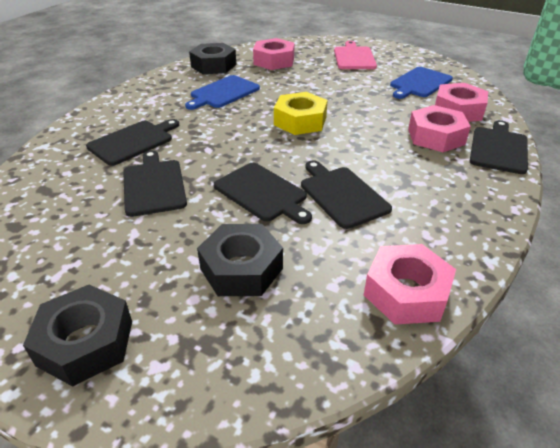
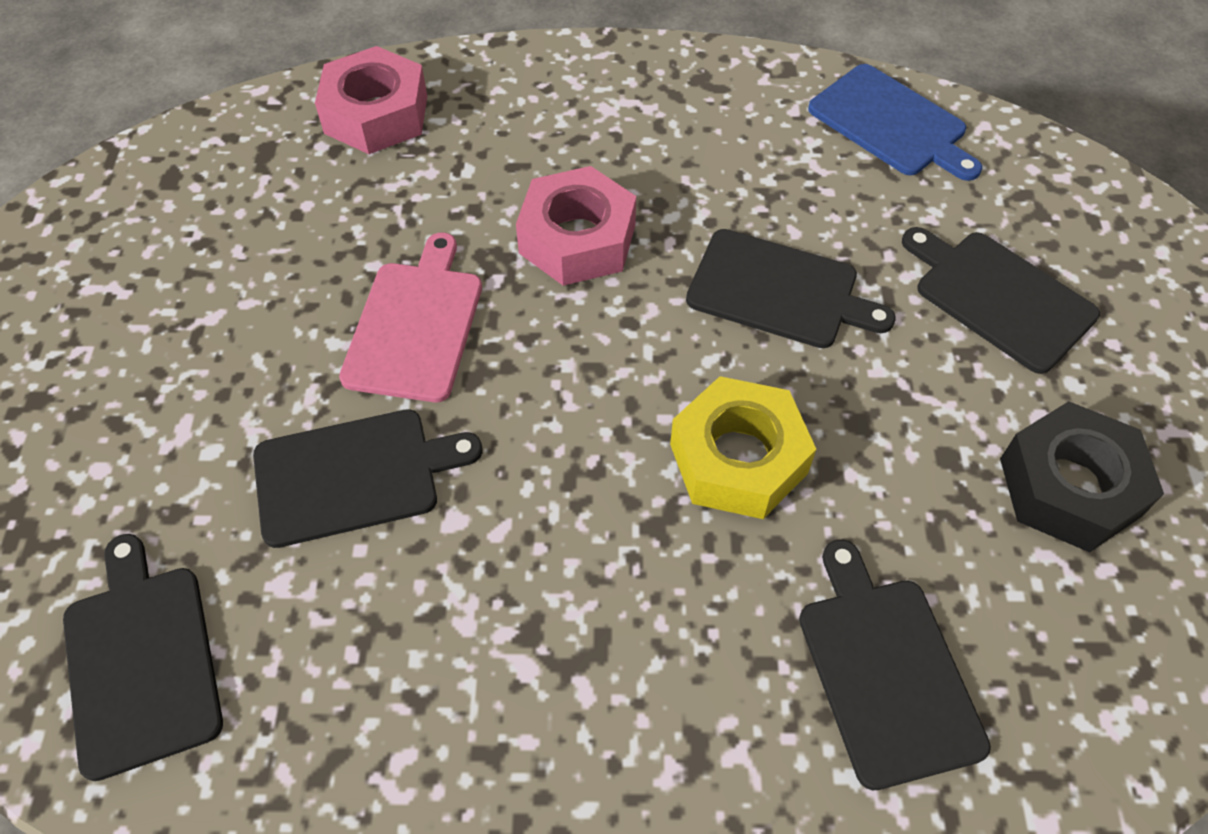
black nut: [23,285,132,387] [189,43,236,74] [197,224,283,296] = 3 -> [1000,401,1164,552] = 1
blue cutting board: [185,75,260,110] [390,67,453,99] = 2 -> [808,64,982,181] = 1
pink nut: [253,38,295,70] [364,244,456,324] [408,105,471,152] [435,83,488,122] = 4 -> [315,46,427,154] [516,166,636,286] = 2

